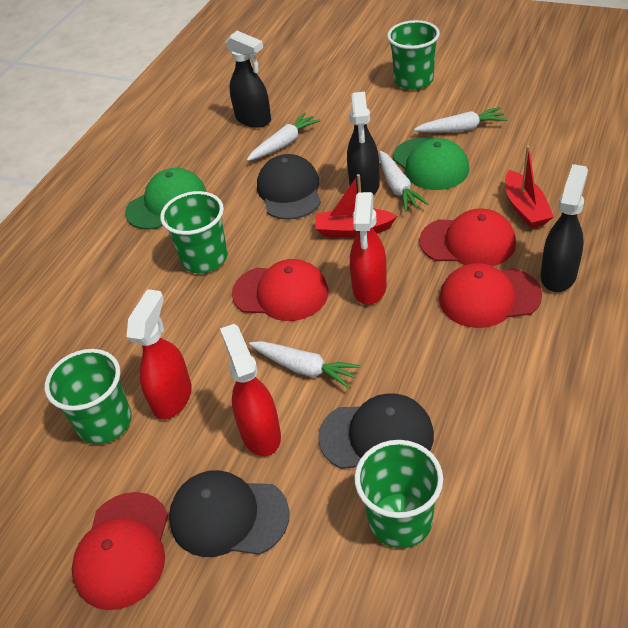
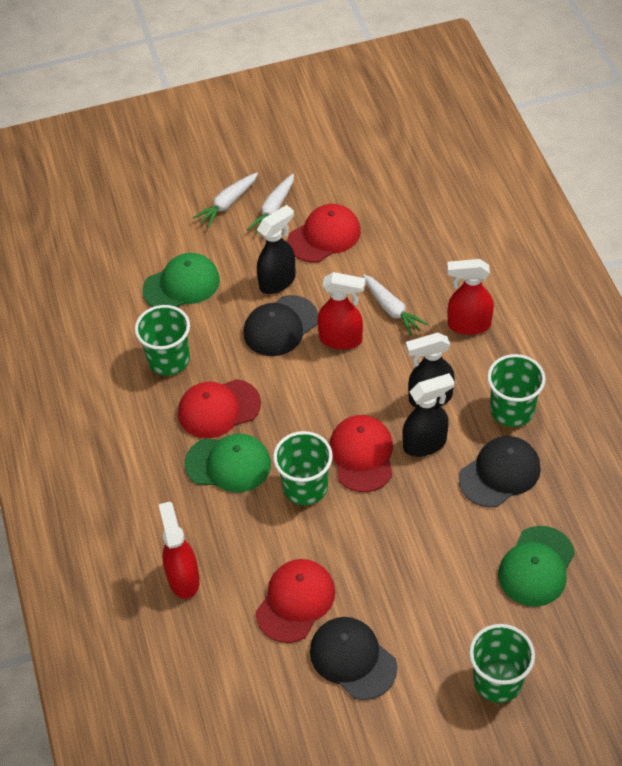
green cap: [125,168,207,230] [393,137,469,190] = 2 -> [142,253,220,307] [185,434,271,493] [498,526,575,607] = 3
red boat: [315,174,397,238] [505,146,554,228] = 2 -> none = 0
white carrot: [247,113,320,161] [249,341,361,389] [379,151,429,212] [414,107,507,133] = 4 -> [193,173,258,228] [247,174,294,233] [363,274,428,336] = 3

